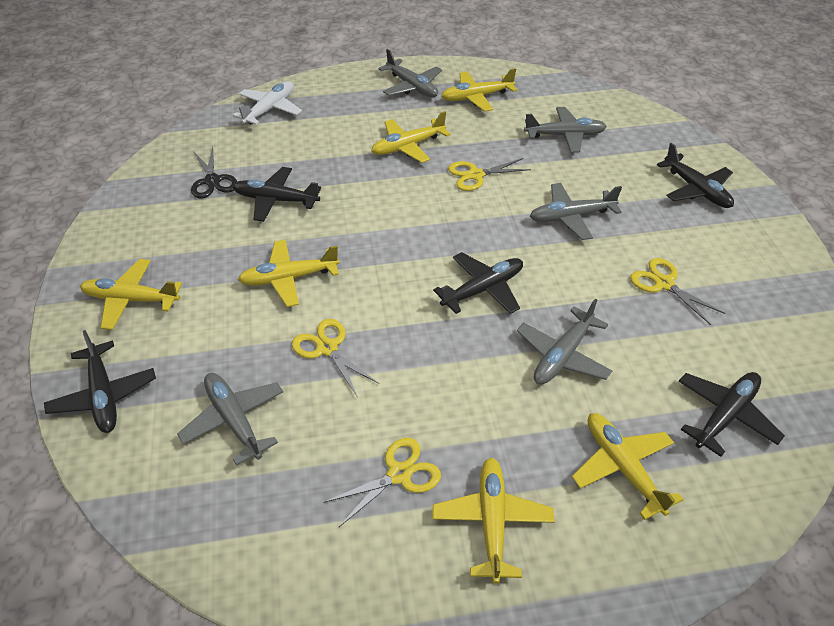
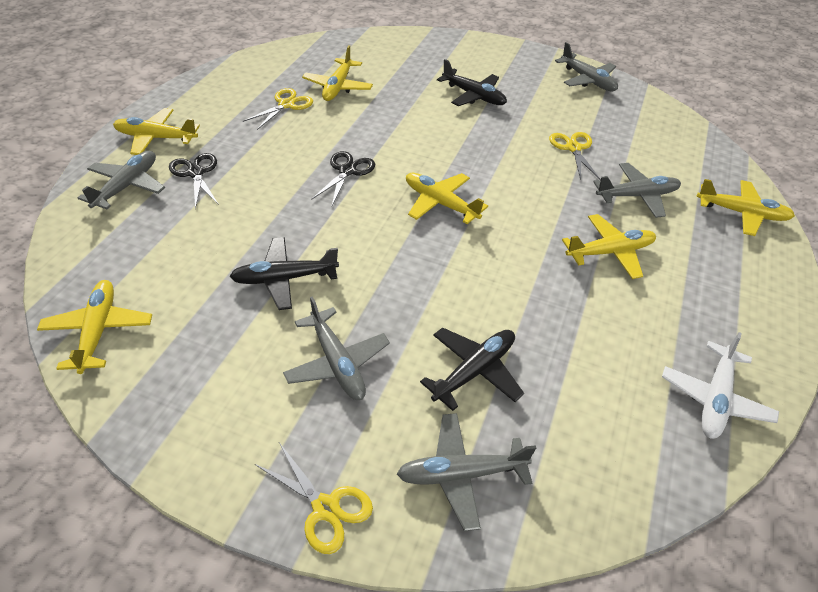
black plane: [44,330,156,433] [233,167,321,222] [433,252,523,314] [657,143,734,208] [679,372,785,457] = 5 -> [229,237,339,310] [420,327,524,411] [437,59,507,106] = 3
black scissors: [191,147,237,198] = 1 -> [169,153,219,209] [311,151,375,205] = 2
yellow scissors: [292,319,379,396] [323,438,441,527] [448,158,531,191] [630,258,726,325] = 4 -> [243,88,313,130] [255,443,373,554] [549,132,601,180] = 3

